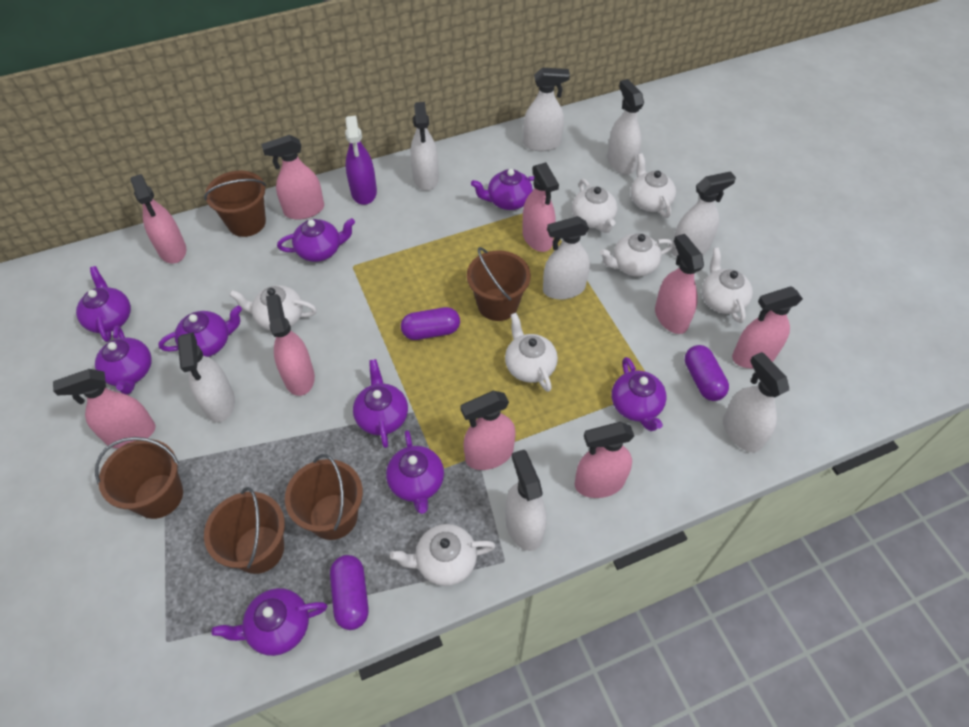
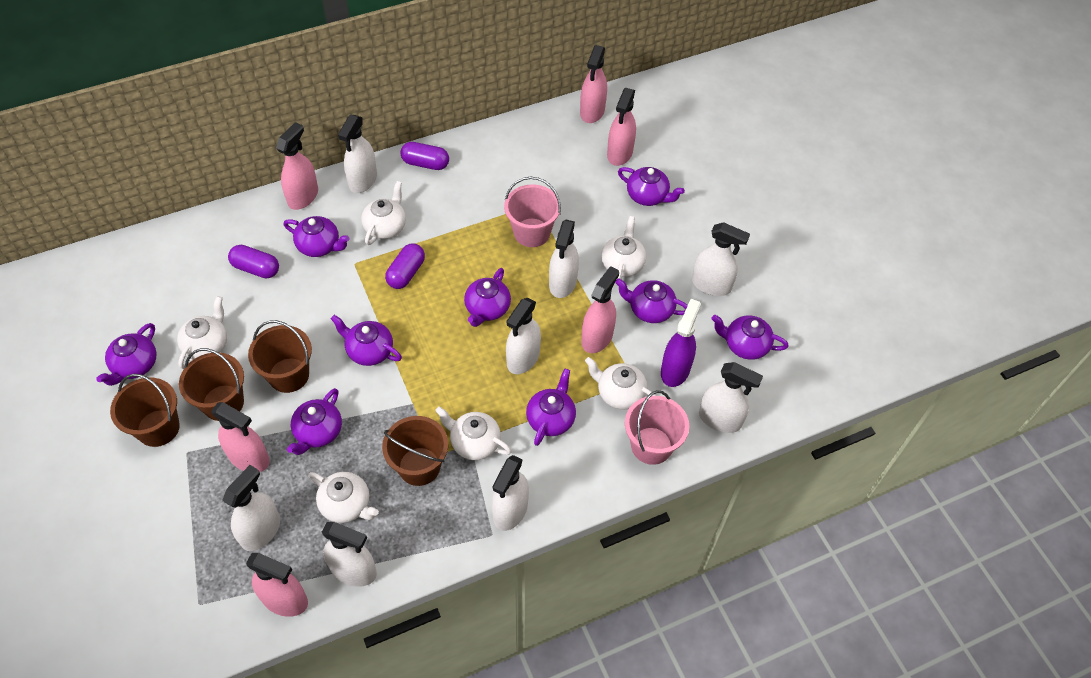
brown bucket: [95,437,183,519] [204,171,266,237] [204,487,285,574] [285,454,363,540] [467,247,531,321] = 5 -> [110,374,180,447] [179,348,244,421] [248,320,312,393] [382,416,448,486] = 4
pink bucket: none = 0 -> [504,177,561,247] [625,390,689,465] = 2
pink spray bottle: [53,369,156,448] [130,174,186,263] [261,135,324,220] [266,294,315,396] [460,391,516,470] [522,162,559,252] [575,422,634,498] [655,234,704,334] [732,287,803,368] = 9 -> [211,402,270,472] [246,553,308,617] [276,122,318,210] [580,45,607,123] [581,266,619,353] [607,88,636,166] = 6
white teapot: [229,285,317,331] [390,524,496,586] [505,313,558,392] [572,179,618,233] [600,233,674,277] [630,153,676,218] [702,248,753,323] = 7 -> [177,296,227,369] [309,472,379,523] [361,181,406,245] [435,407,512,460] [585,357,656,410] [601,216,646,285] = 6

